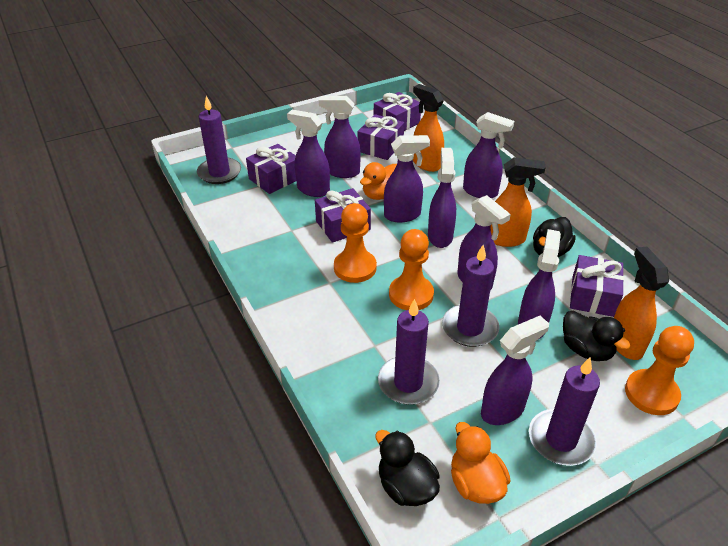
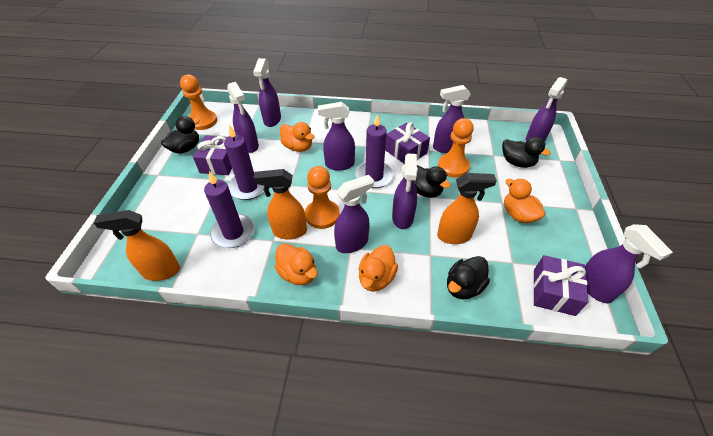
black duck: [375,430,440,506] [533,217,576,257] [563,311,631,361] = 3 -> [161,116,200,154] [414,165,451,198] [447,256,490,299] [502,137,551,168] = 4
orange duck: [360,162,397,200] [451,422,510,504] = 2 -> [275,243,318,285] [280,122,314,152] [358,245,398,292] [504,179,545,223] = 4
purple candle: [197,96,241,184] [378,299,440,405] [442,245,499,347] [529,357,600,466] = 4 -> [204,171,255,248] [224,125,264,200] [355,114,394,188] = 3
purple gift: [246,144,296,194] [315,188,371,243] [358,114,404,160] [374,92,421,131] [570,255,624,317] = 5 -> [193,136,232,175] [385,122,430,164] [533,255,588,316] = 3

